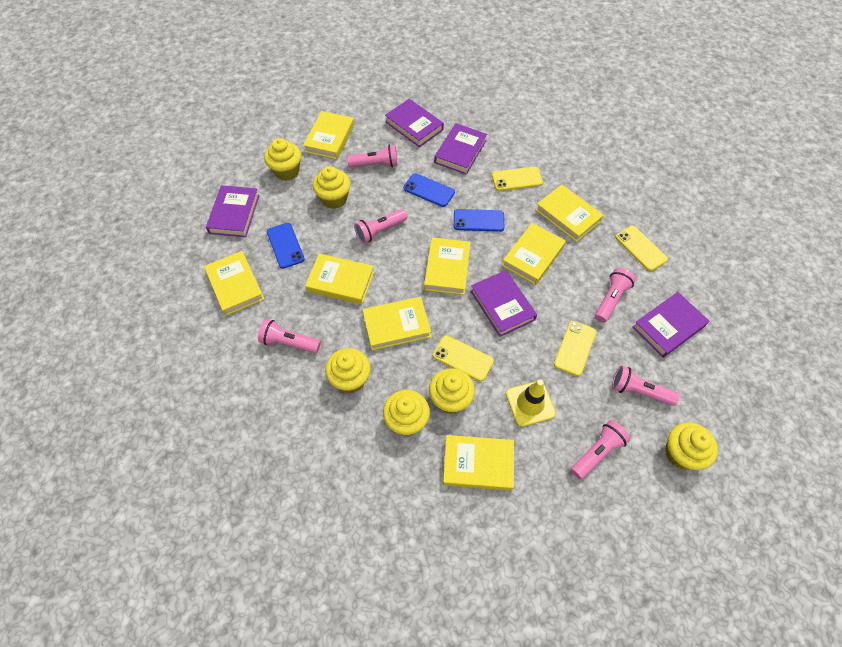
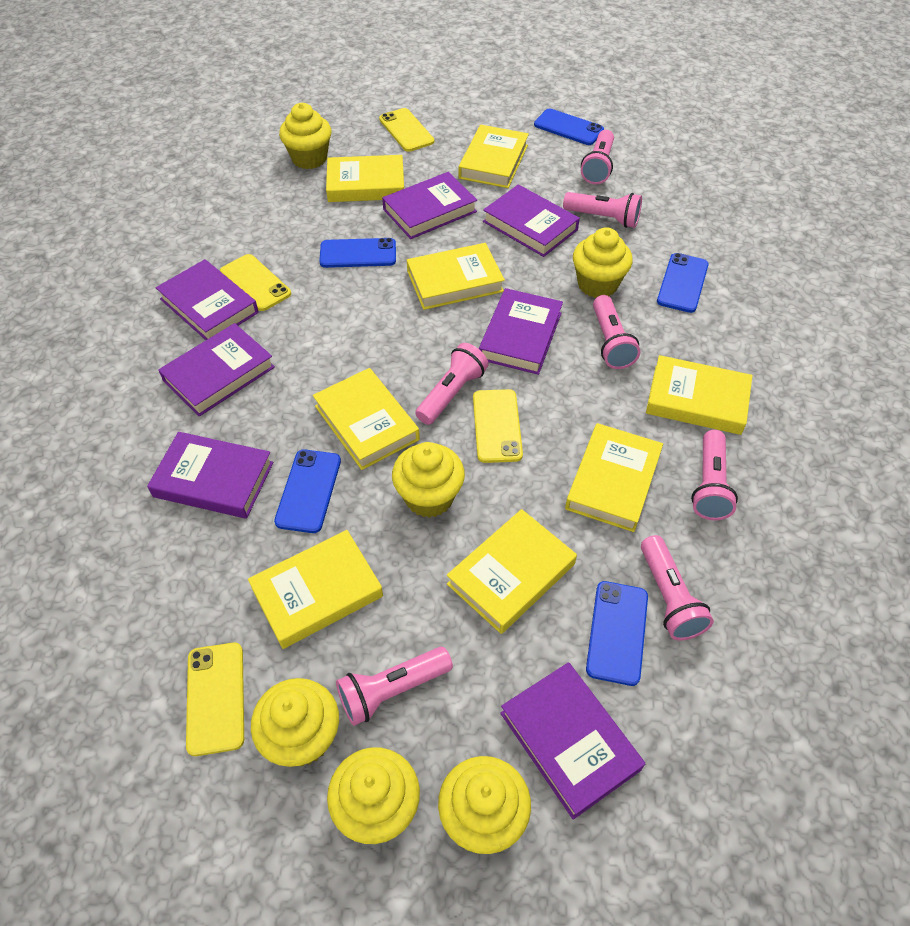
blue phone: [267,223,305,269] [403,173,455,207] [454,209,504,232] = 3 -> [274,449,341,533] [319,238,396,268] [534,108,604,145] [586,581,648,686] [657,253,709,313] = 5
pink flashlight: [258,319,321,353] [347,145,398,167] [354,209,407,244] [571,420,630,480] [595,268,636,323] [612,366,679,406] = 6 -> [336,647,453,726] [415,343,488,425] [563,192,642,228] [581,130,614,184] [593,295,640,369] [641,535,714,641] [691,430,738,520] = 7
purple book: [206,185,260,237] [385,99,444,147] [434,123,487,175] [470,270,537,337] [632,292,709,358] = 5 -> [147,432,273,519] [156,259,259,340] [158,323,275,417] [382,172,477,239] [479,288,563,375] [483,184,580,257] [500,662,645,820] = 7
yellow traffic cone: [506,379,556,427] = 1 -> none = 0

